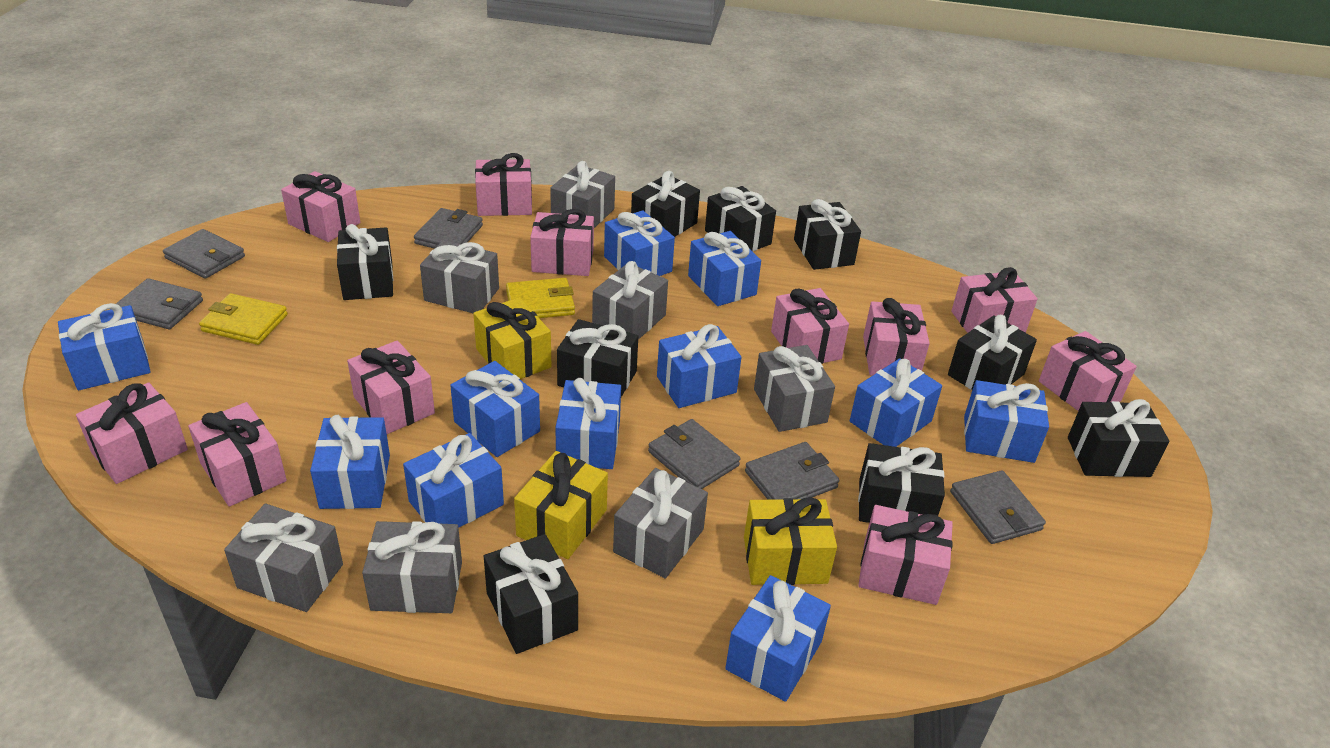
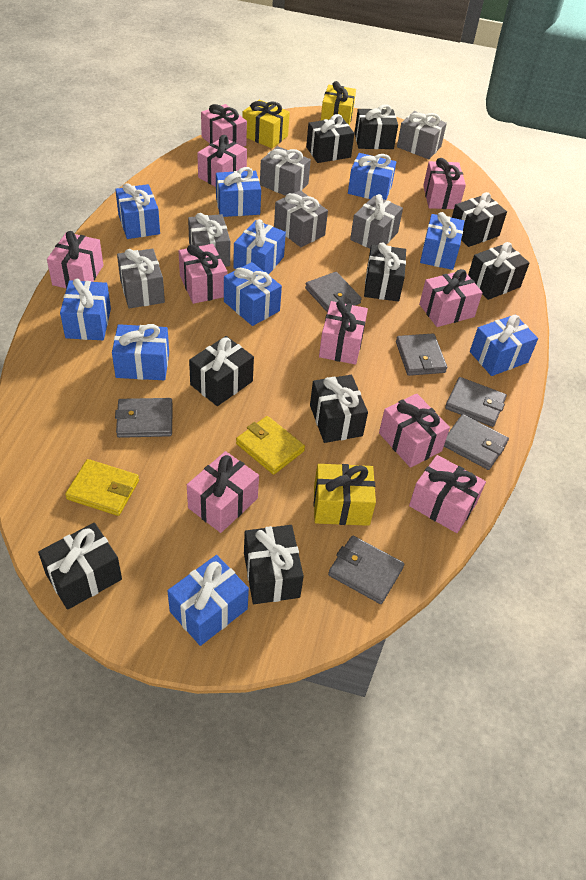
blue gift: [58,303,151,390] [310,415,390,509] [403,433,504,528] [450,361,540,457] [555,378,621,469] [604,210,675,276] [657,324,741,408] [688,231,761,306] [725,575,831,702] [850,358,942,447] [964,380,1049,463] = 11 -> [60,278,111,340] [112,324,169,380] [115,183,160,239] [167,555,249,646] [216,167,261,217] [224,262,282,326] [233,219,286,274] [348,153,396,200] [420,212,465,270] [470,315,538,376] = 10
grey gift: [224,504,343,612] [362,521,462,613] [420,240,499,313] [550,161,615,228] [592,261,668,340] [613,468,708,579] [754,345,835,432] = 7 -> [117,249,165,308] [188,213,230,267] [260,146,311,196] [274,190,328,247] [350,194,403,249] [397,111,447,159] = 6
pink gift: [76,382,188,484] [188,402,287,507] [281,171,360,242] [347,341,435,434] [475,153,532,216] [530,209,594,276] [771,288,849,364] [858,505,953,605] [863,298,930,376] [951,267,1038,333] [1039,331,1137,411] = 11 -> [47,231,103,289] [179,244,227,304] [187,451,259,533] [197,135,247,187] [201,104,247,147] [319,300,368,365] [379,394,450,468] [409,455,486,533] [419,269,483,327] [423,158,466,209] = 10

